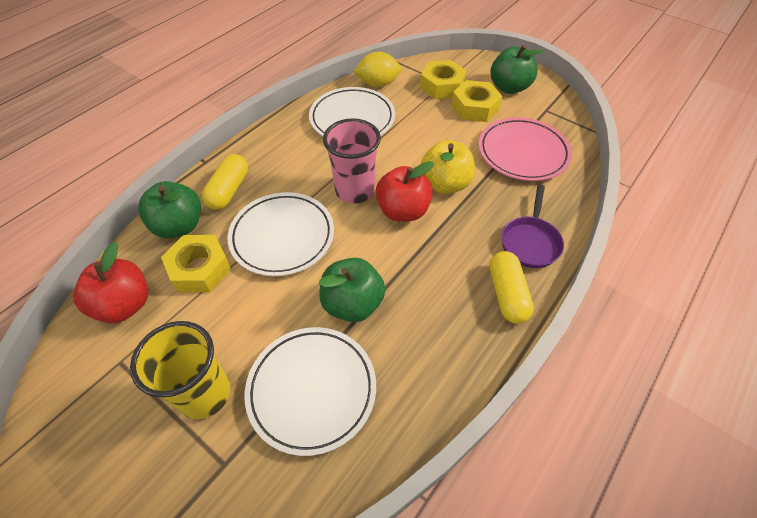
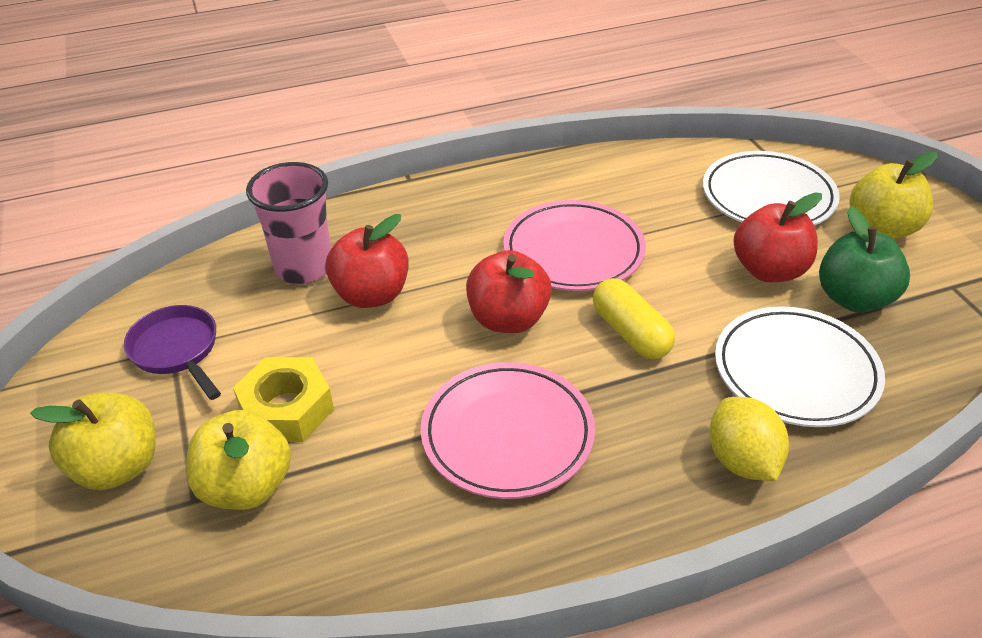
green apple: [138,181,201,239] [319,258,386,322] [491,45,543,94] = 3 -> [819,207,910,313] = 1
pink plate: [479,117,572,181] = 1 -> [421,362,595,499] [503,200,646,291] = 2
red apple: [74,242,149,323] [376,161,434,222] = 2 -> [326,214,409,308] [466,250,552,333] [733,192,822,282] = 3
white plate: [228,192,334,276] [245,327,376,456] [309,87,395,136] = 3 -> [703,151,840,225] [715,306,885,427] = 2
yellow apple: [421,140,475,194] = 1 -> [30,393,156,490] [186,410,291,510] [850,152,937,239] = 3
yellow capsule: [202,154,248,210] [489,251,534,324] = 2 -> [593,278,675,359] = 1
yellow cup: [130,321,230,419] = 1 -> none = 0
yellow nut: [161,235,231,292] [420,60,467,99] [451,80,502,122] = 3 -> [233,357,334,442] = 1

